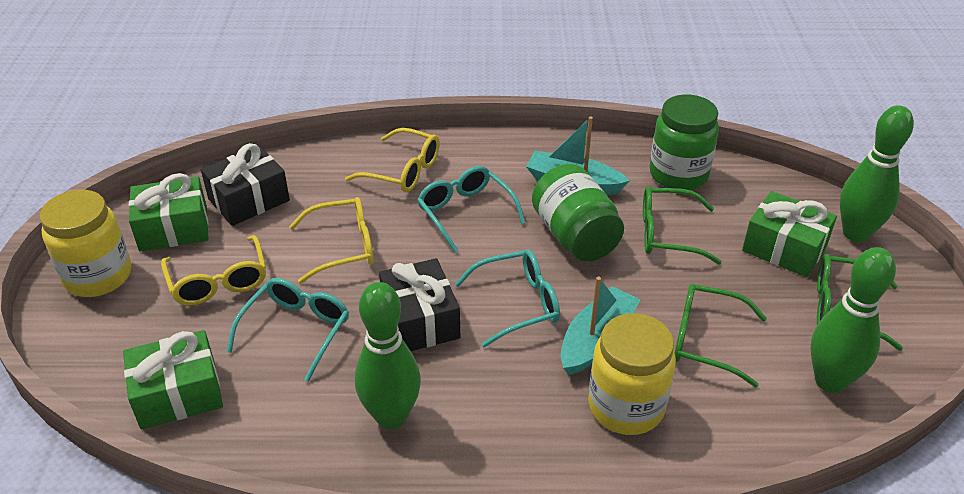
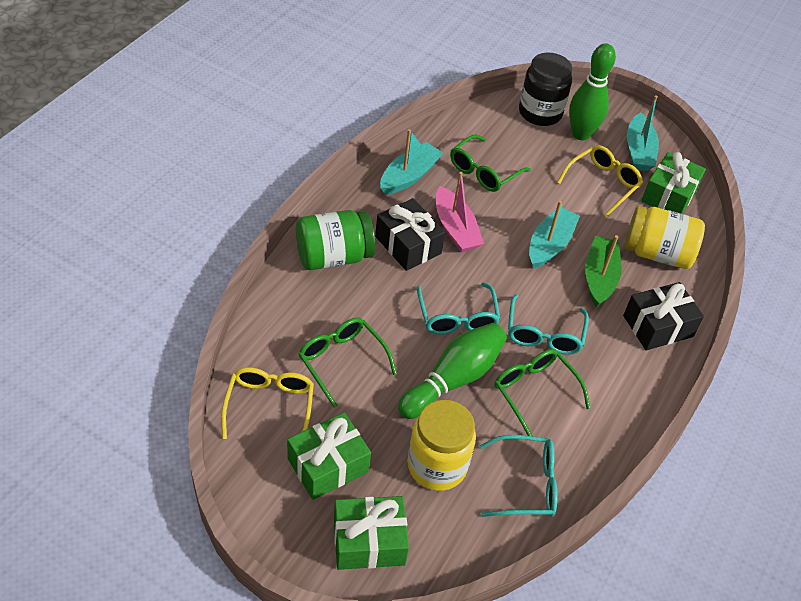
black jar: none = 0 -> [519,53,573,126] = 1
green boat: none = 0 -> [585,235,622,307] = 1
green bowling pin: [355,282,421,429] [810,247,896,393] [840,105,914,242] = 3 -> [398,323,507,419] [569,43,616,141] = 2
green jar: [532,164,624,261] [650,95,719,190] = 2 -> [296,210,375,270] = 1
pink boat: none = 0 -> [436,172,484,252] = 1
turquoise boat: [526,116,630,195] [561,277,641,375] = 2 -> [380,129,443,195] [529,201,580,269] [627,95,659,171] = 3
yellow glasses: [161,235,266,305] [289,197,374,283] [345,128,440,192] = 3 -> [221,367,314,439] [557,145,643,217] = 2

